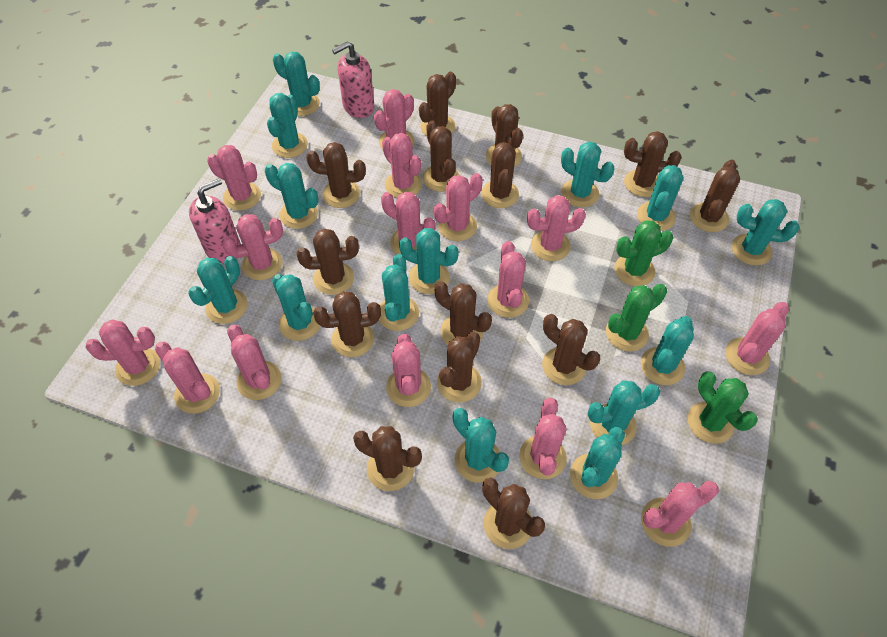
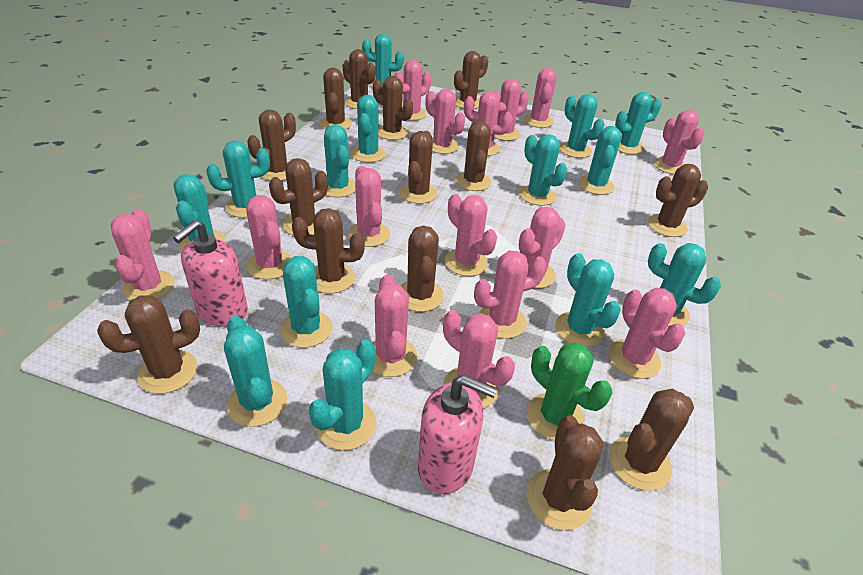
green cactus: [606,284,667,352] [614,220,673,286] [688,371,758,444] = 3 -> [527,343,612,440] = 1

